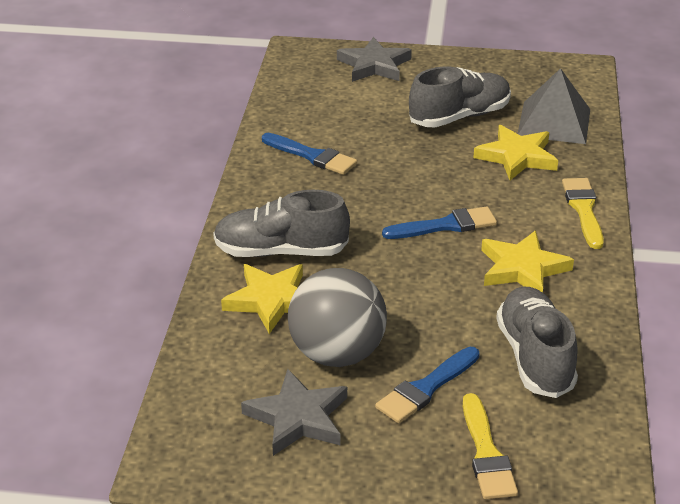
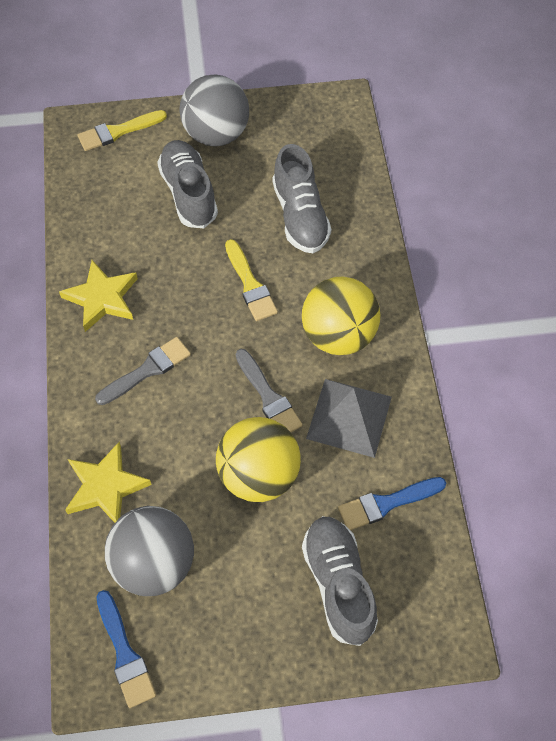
blue brush: [262,133,357,175] [375,347,480,423] [382,206,497,239] = 3 -> [96,590,156,708] [338,477,446,530] = 2
grey ball: [288,268,387,367] = 1 -> [105,506,194,596] [180,74,249,146] = 2
grey brush: none = 0 -> [95,337,191,405] [236,349,302,432] = 2
grey star: [241,369,347,456] [337,37,412,82] = 2 -> none = 0
yellow ball: none = 0 -> [216,417,301,502] [302,277,381,355] = 2
yellow star: [221,264,303,334] [473,125,558,180] [481,230,574,293] = 3 -> [59,260,138,332] [65,442,152,523] = 2

